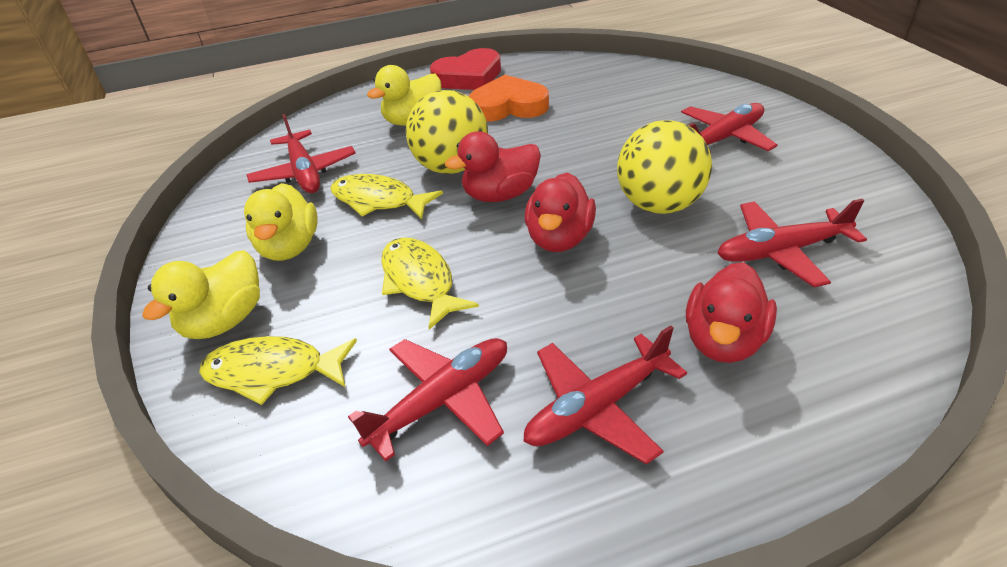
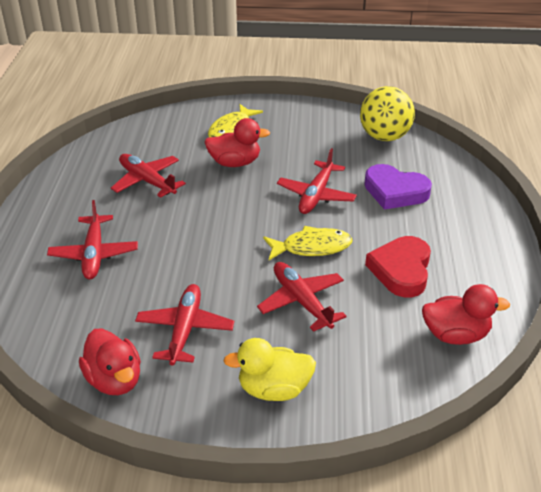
orange heart: [468,75,549,122] = 1 -> none = 0
purple heart: none = 0 -> [364,164,432,210] = 1
yellow ball: [406,90,488,174] [617,120,712,214] = 2 -> [360,86,415,141] = 1
yellow duck: [142,250,260,339] [244,183,318,261] [367,65,441,126] = 3 -> [223,338,316,401] = 1
yellow fish: [199,336,357,405] [330,174,443,219] [381,237,479,330] = 3 -> [208,104,263,137] [263,226,353,260] = 2

